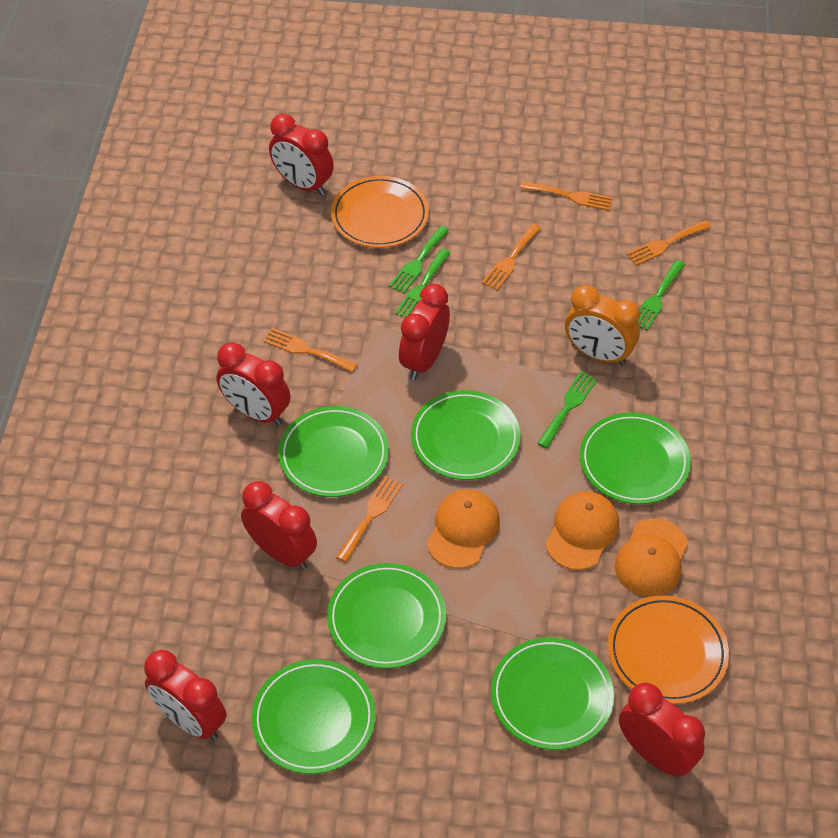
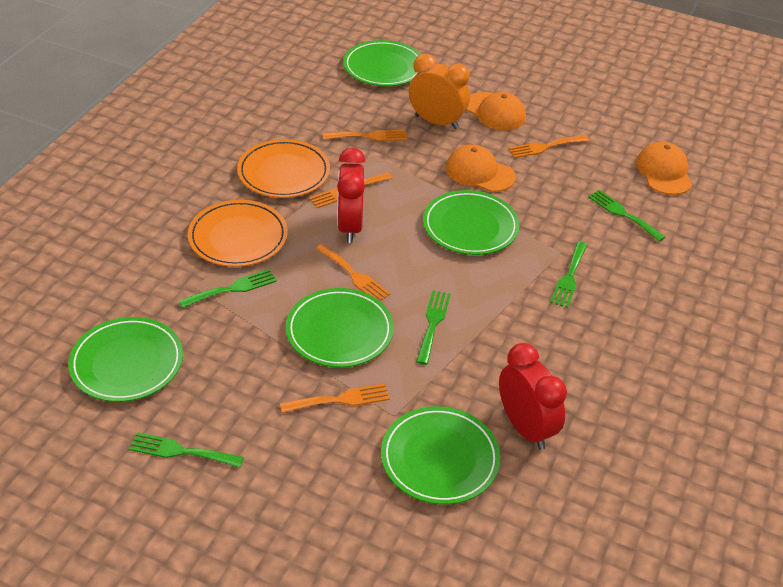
green fork: [388,226,449,294] [395,249,451,318] [537,371,597,448] [638,260,685,330] = 4 -> [129,432,244,468] [179,269,277,308] [416,290,451,365] [550,241,587,308] [588,190,665,242] = 5
green plate: [251,659,376,774] [278,406,389,497] [327,563,446,669] [411,390,521,480] [491,637,614,750] [580,412,691,504] = 6 -> [68,317,183,402] [286,288,394,368] [343,40,421,86] [381,406,500,505] [423,190,519,255] = 5
red clock: [144,650,227,740] [216,342,290,425] [241,481,317,570] [269,114,334,195] [399,284,450,380] [619,683,705,777] = 6 -> [337,148,366,243] [499,343,567,450] = 2

